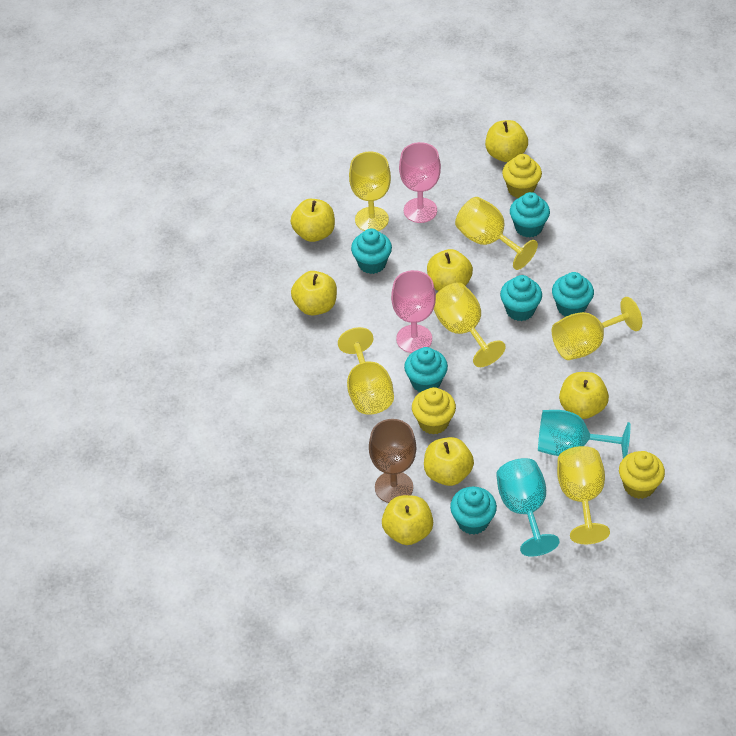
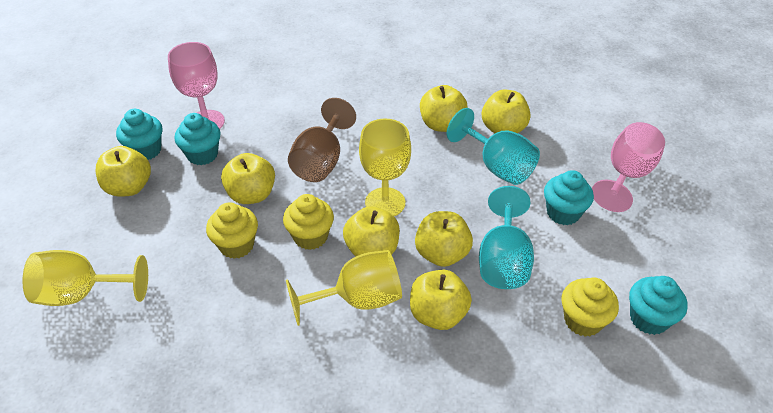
turquoise cupcake: [351,229,392,274] [404,347,448,392] [450,486,497,535] [500,275,542,321] [510,192,550,238] [552,272,594,317] = 6 -> [116,109,162,160] [175,113,221,165] [544,170,594,225] [629,276,687,335] = 4
yellow goblet: [338,327,394,415] [349,151,391,231] [434,282,506,367] [455,197,538,270] [552,297,642,360] [557,446,610,544] = 6 -> [22,250,148,306] [286,250,402,326] [359,119,411,216] = 3

